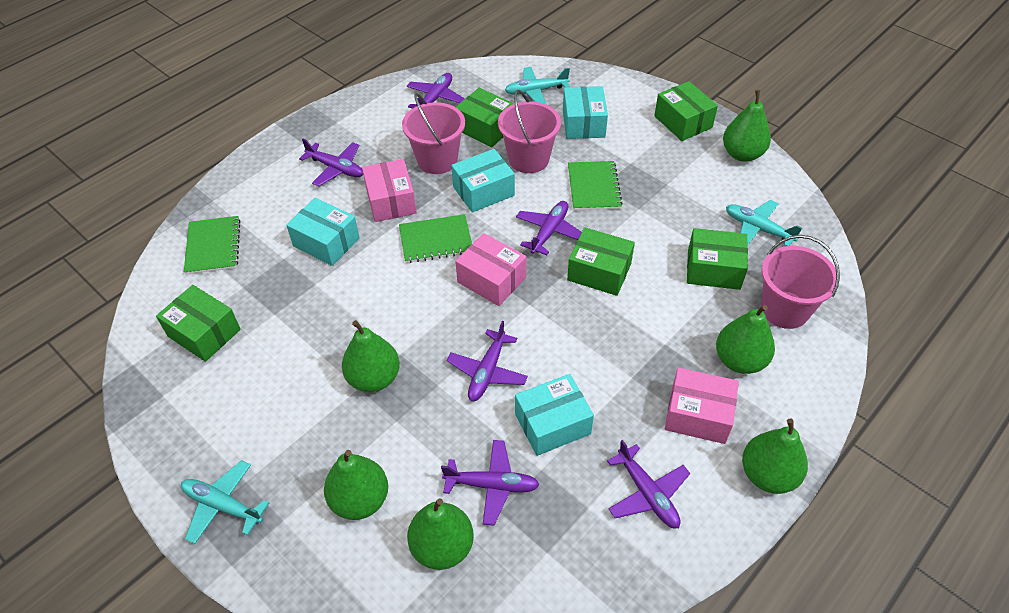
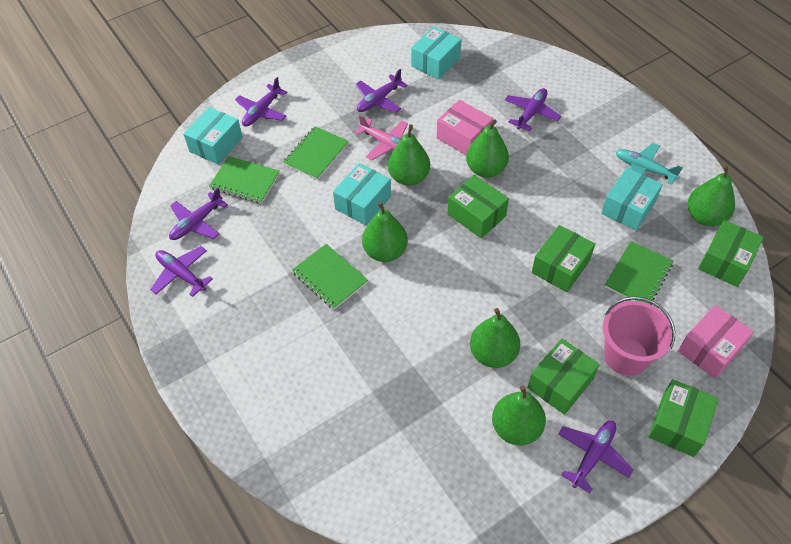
green notebook: [184,216,240,274] [399,214,472,263] [568,161,623,210] = 3 -> [209,156,280,204] [283,126,349,180] [292,244,368,309] [604,241,674,305] = 4
pink box: [362,159,417,222] [455,233,526,306] [665,368,739,444] = 3 -> [437,100,493,155] [678,305,754,379] = 2
pink bucket: [402,93,465,174] [498,90,561,173] [761,235,840,329] = 3 -> [603,296,675,376] = 1
pink plane: none = 0 -> [355,115,408,160] = 1
turquoise plane: [181,460,269,544] [505,67,570,105] [726,200,802,246] = 3 -> [616,143,683,185] = 1

